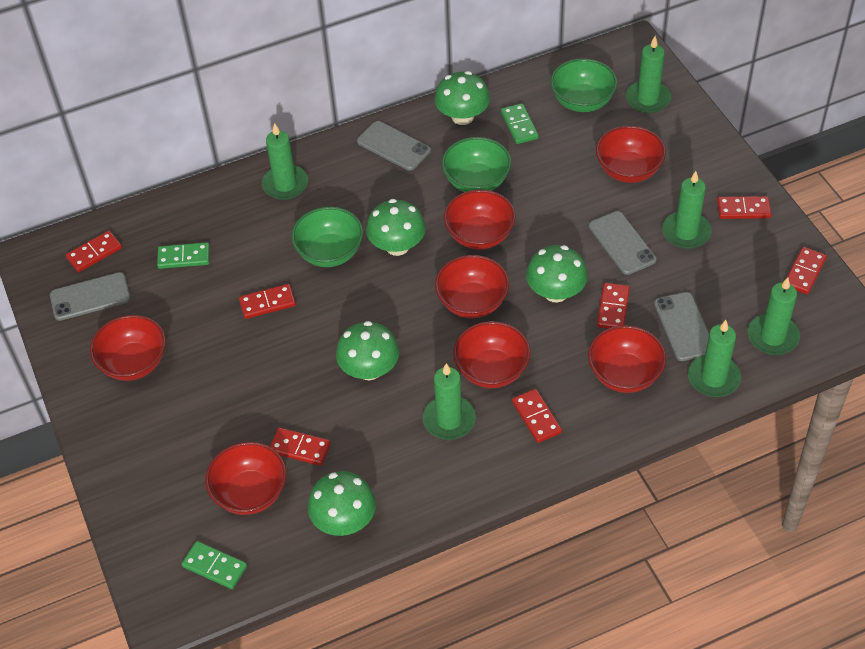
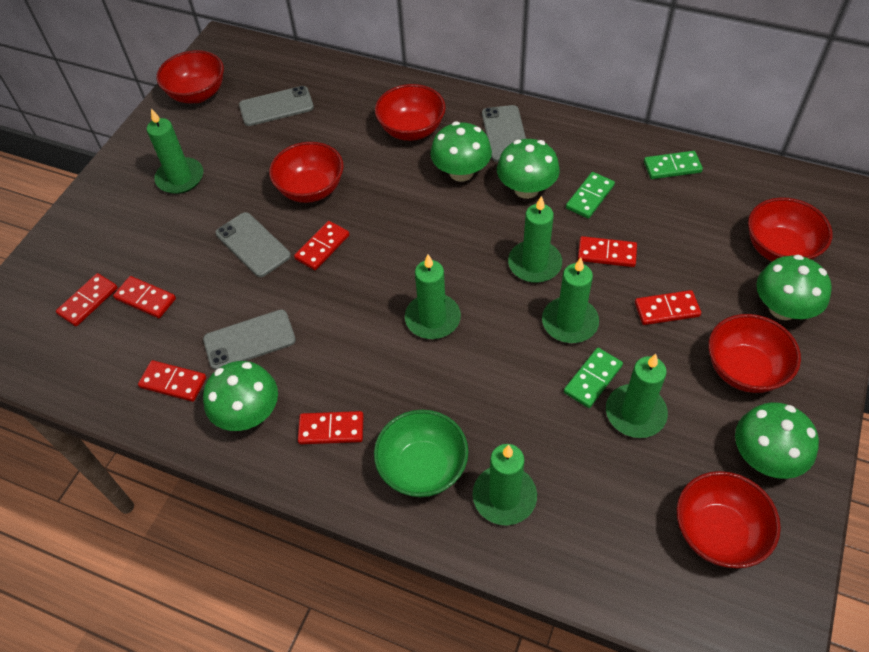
green bowl: [291,207,363,267] [442,137,511,192] [550,58,617,112] = 3 -> [374,410,469,497] = 1
red bowl: [90,315,166,381] [205,442,287,515] [435,255,509,318] [444,190,515,250] [453,321,530,388] [588,325,666,393] [596,126,666,183] = 7 -> [156,50,224,103] [269,142,344,203] [375,84,446,141] [677,471,781,568] [708,314,801,393] [748,198,833,261] = 6

